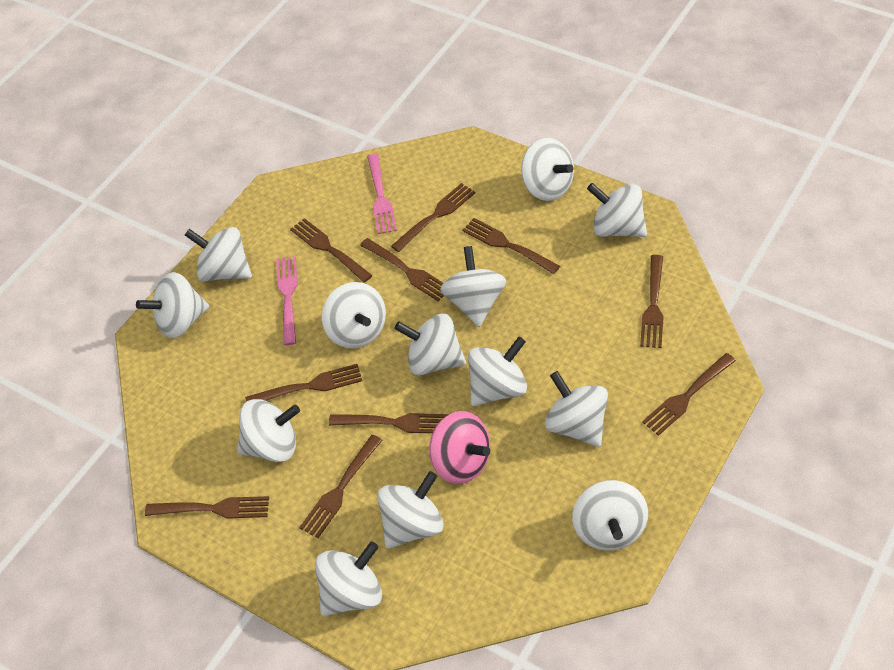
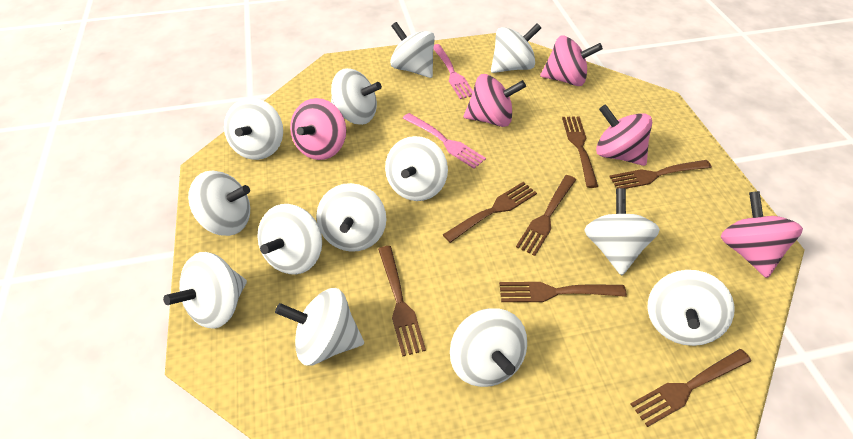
brown fork: [145,496,269,519] [245,364,362,402] [290,218,373,283] [299,435,383,538] [329,413,449,433] [360,238,444,301] [391,183,475,252] [462,218,560,274] [640,255,664,348] [642,353,736,436] = 10 -> [378,246,426,357] [443,182,537,243] [499,282,627,302] [516,175,576,256] [562,116,598,188] [609,160,712,189] [631,349,751,427] = 7
pink spinning top: [429,411,490,484] = 1 -> [290,98,346,160] [464,74,526,127] [540,36,603,86] [596,104,652,166] [721,191,803,278] = 5

